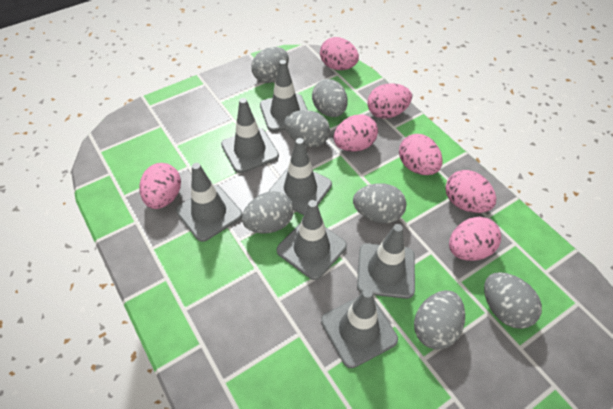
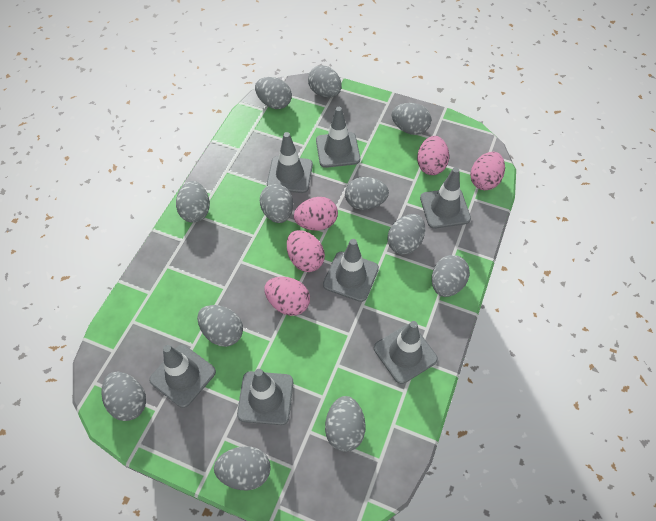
grey egg: [242,191,294,233] [251,47,289,83] [284,110,330,147] [312,79,348,117] [353,183,406,223] [414,290,465,350] [484,272,542,329] = 7 -> [101,372,146,421] [176,181,210,223] [197,305,243,347] [214,446,271,490] [255,77,292,109] [260,184,293,223] [308,65,342,97] [325,396,365,452] [345,177,389,210] [387,214,425,255] [392,103,431,135] [432,255,470,297] = 12
pink egg: [139,163,181,209] [320,37,359,70] [334,114,378,152] [367,83,412,119] [399,134,443,175] [445,170,496,213] [449,217,501,261] = 7 -> [264,277,310,316] [287,230,325,272] [294,197,338,230] [417,136,449,175] [470,152,505,190] = 5

